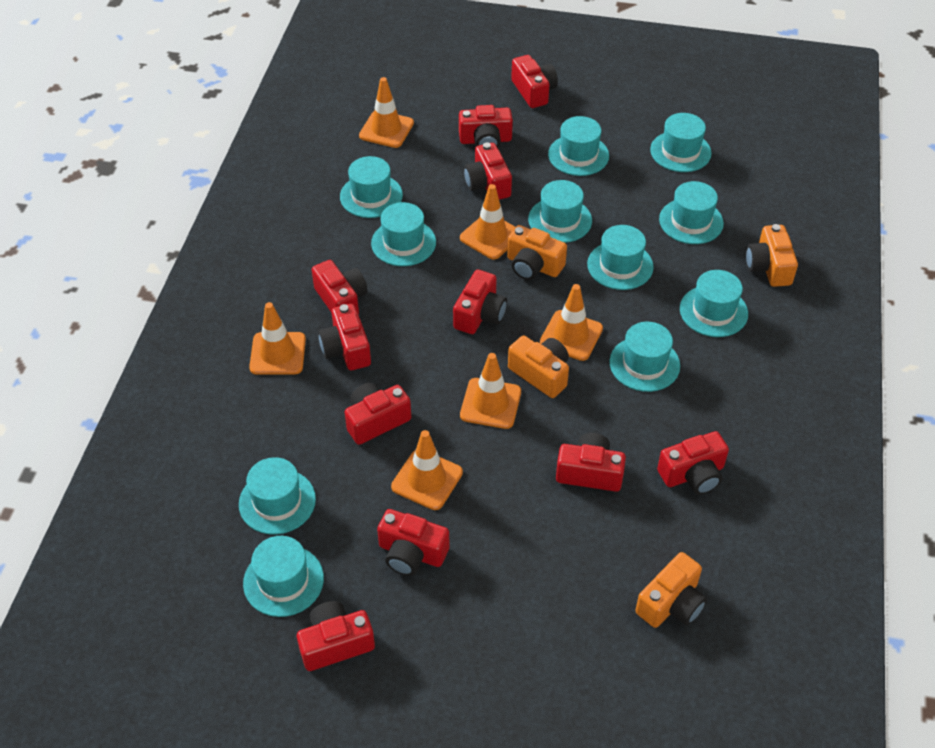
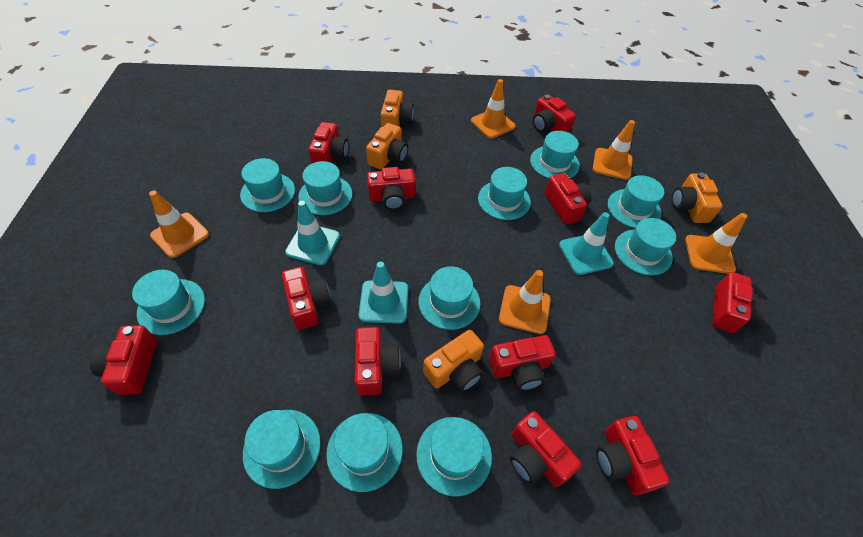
orange traffic cone: [249,302,306,375] [359,77,414,148] [391,430,463,510] [460,184,515,260] [460,353,521,429] [540,284,603,361] = 6 -> [149,190,209,258] [471,79,516,139] [499,270,551,334] [593,120,635,180] [685,213,747,274] = 5
turquoise traffic cone: none = 0 -> [285,201,340,265] [358,261,408,324] [559,212,614,275] = 3

